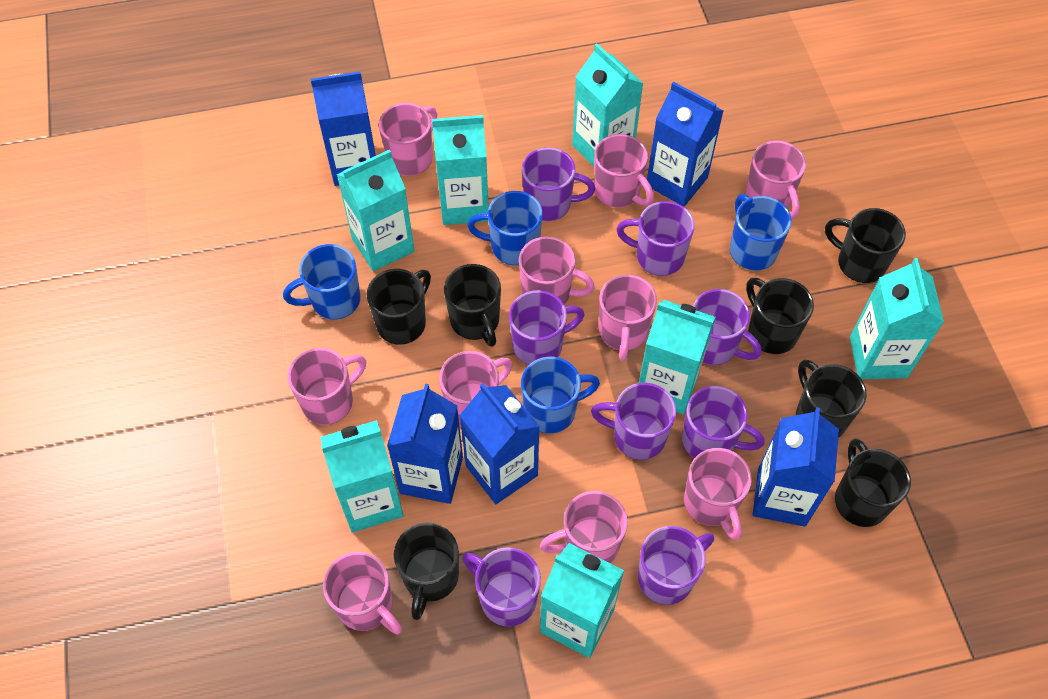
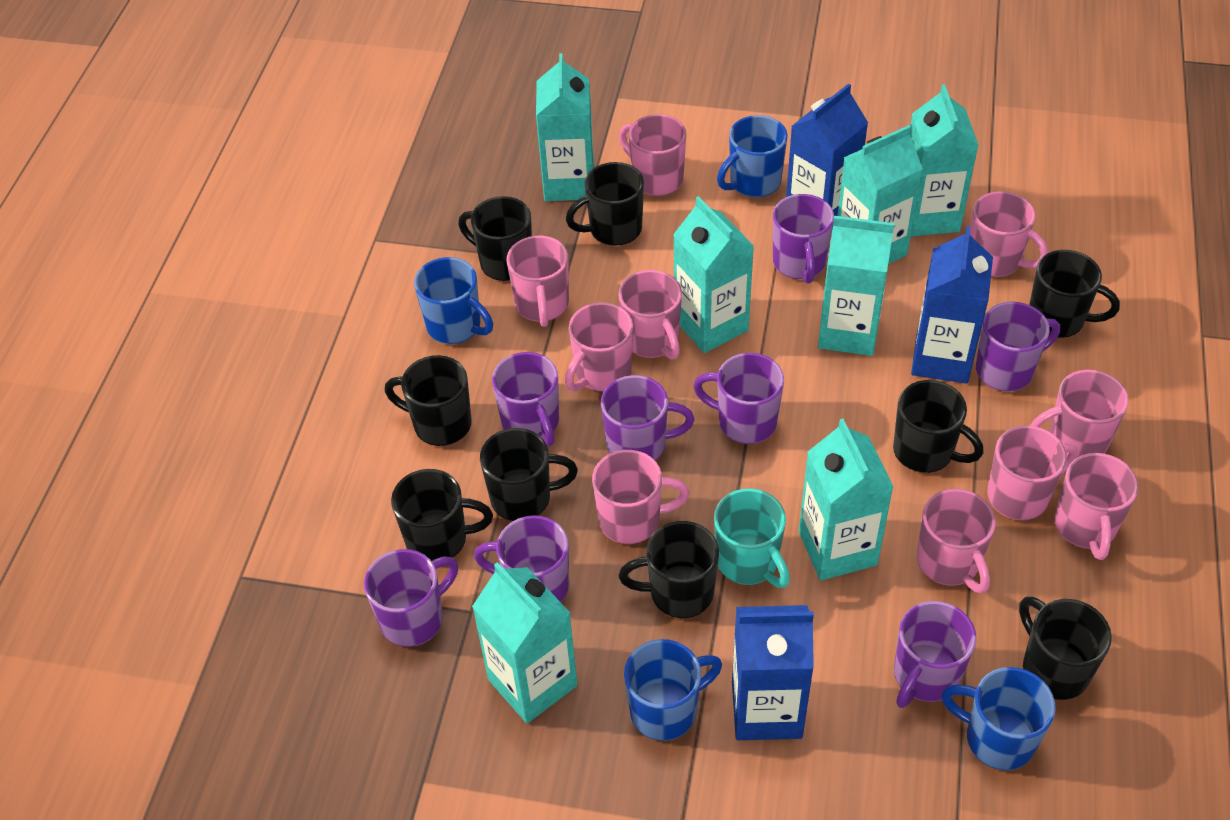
black mug: [367,269,431,345] [394,522,459,620] [444,264,501,347] [746,278,814,354] [796,359,866,438] [825,208,906,283] [835,438,911,527] = 7 -> [384,355,472,446] [391,469,493,561] [458,196,532,281] [480,428,578,521] [566,162,644,246] [619,521,719,618] [893,380,984,473] [1019,596,1112,700] [1029,250,1120,338] = 9
blue carton: [311,72,376,186] [387,384,463,504] [459,383,540,504] [647,82,724,207] [753,407,839,527] = 5 -> [732,605,814,740] [786,83,868,229] [911,226,993,384] = 3
turquoise mug: none = 0 -> [714,488,790,588] = 1

